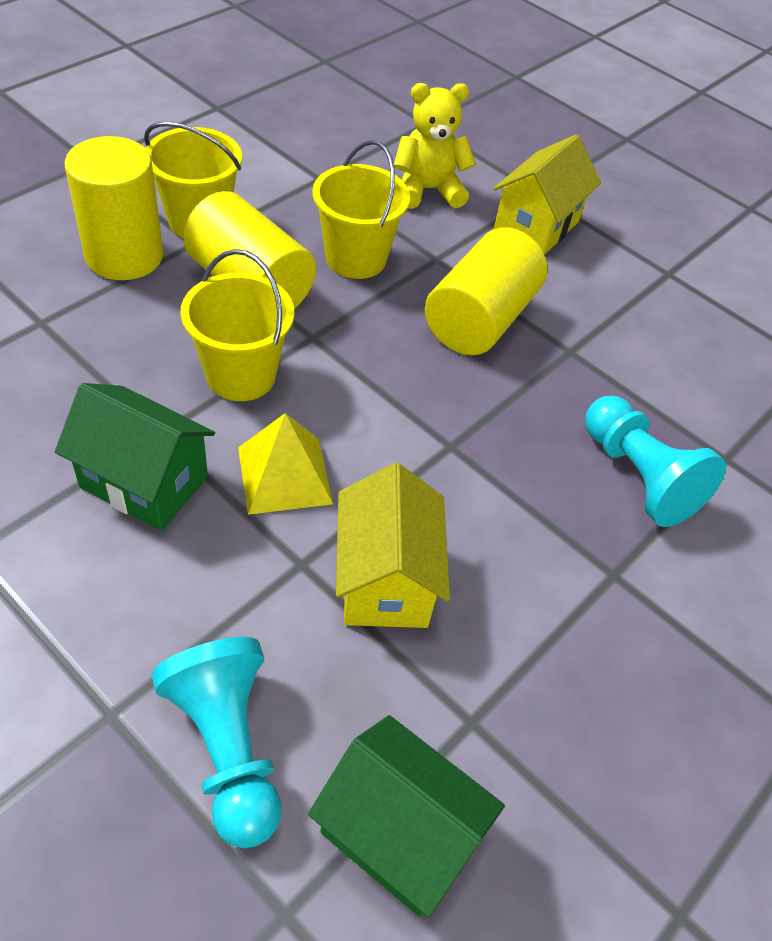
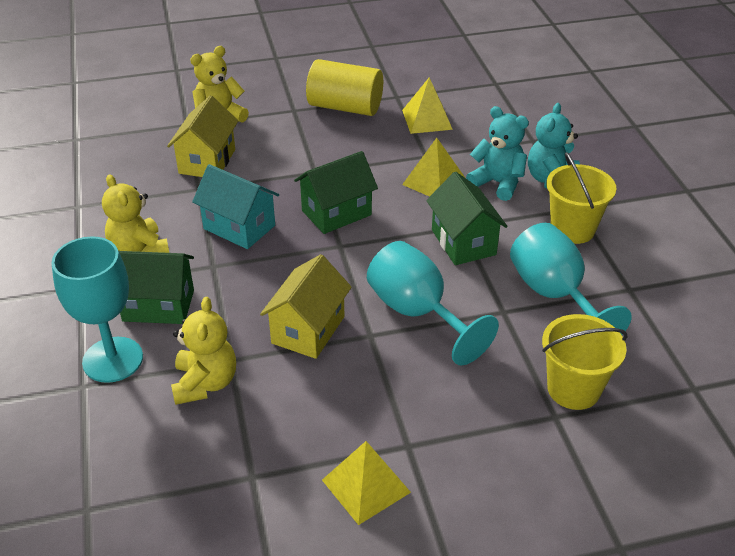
green house: [55,383,215,531] [308,715,505,917] = 2 -> [119,251,194,324] [294,151,378,234] [426,172,508,265] = 3
turquoise goblet: none = 0 -> [51,236,143,383] [367,241,499,365] [510,223,632,335] = 3
turquoise house: none = 0 -> [192,164,279,249] = 1
turquoise pawn: [151,637,282,848] [585,396,726,527] = 2 -> none = 0
turquoise teddy bear: none = 0 -> [466,106,529,201] [528,103,580,188] = 2
yellow bucket: [144,122,242,238] [180,249,294,401] [312,140,410,279] = 3 -> [542,314,627,410] [546,152,616,244] = 2
yellow cylinder: [65,136,163,280] [183,191,316,309] [425,227,547,355] = 3 -> [306,59,383,116] = 1
yellow pyramid: [238,413,333,515] = 1 -> [322,441,411,525] [402,77,453,134] [402,138,465,197] = 3
yellow teddy bear: [394,83,476,209] = 1 -> [102,174,169,253] [171,297,236,405] [190,46,249,123] = 3

